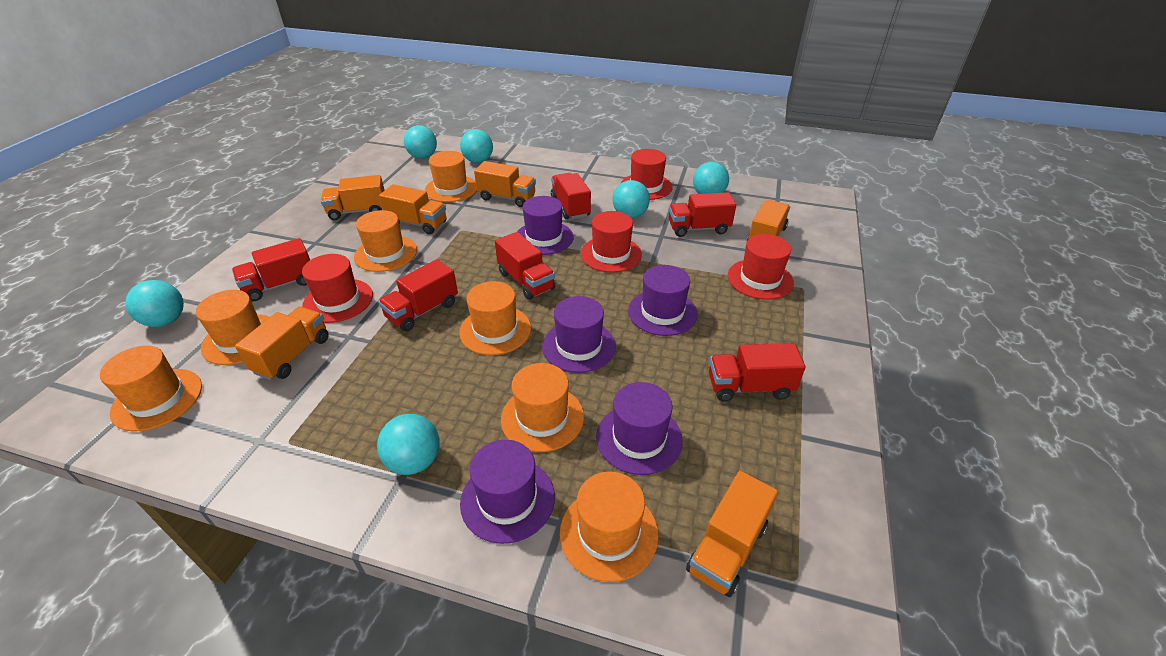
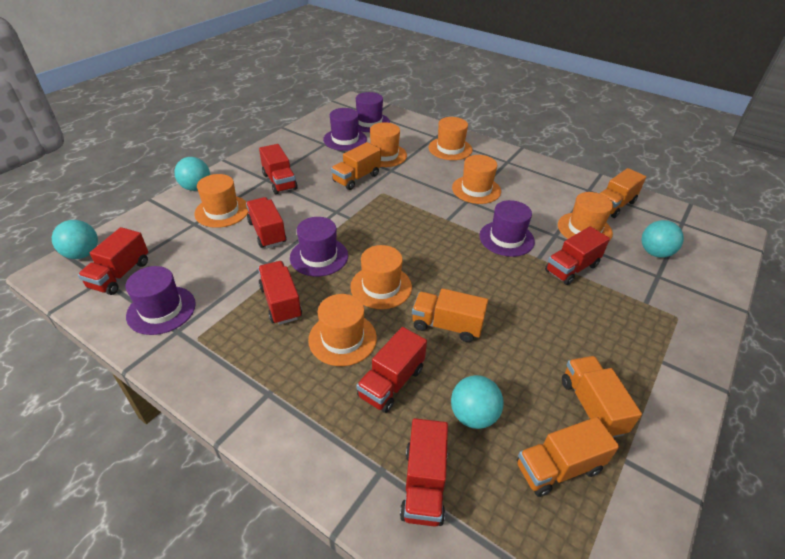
orange truck: [235,307,329,380] [321,175,385,220] [379,184,447,234] [474,161,536,207] [686,471,778,597] [747,200,790,241] = 6 -> [331,142,381,190] [412,288,488,342] [517,417,619,497] [562,356,642,438] [600,168,646,218] = 5
red hat: [302,254,373,323] [581,211,642,273] [621,149,673,200] [728,234,794,300] = 4 -> none = 0
red truck: [232,238,310,301] [378,259,458,331] [495,232,555,300] [551,173,591,219] [669,192,736,237] [709,343,806,402] = 6 -> [78,227,148,295] [246,197,286,248] [258,261,302,325] [259,144,298,194] [356,327,427,413] [400,418,448,527] [545,226,610,285] = 7
turquoise ball: [125,280,184,327] [377,414,439,475] [404,125,437,159] [460,129,493,163] [613,180,650,218] [693,162,729,194] = 6 -> [52,220,98,259] [174,157,210,191] [451,375,503,429] [641,220,684,258] = 4

